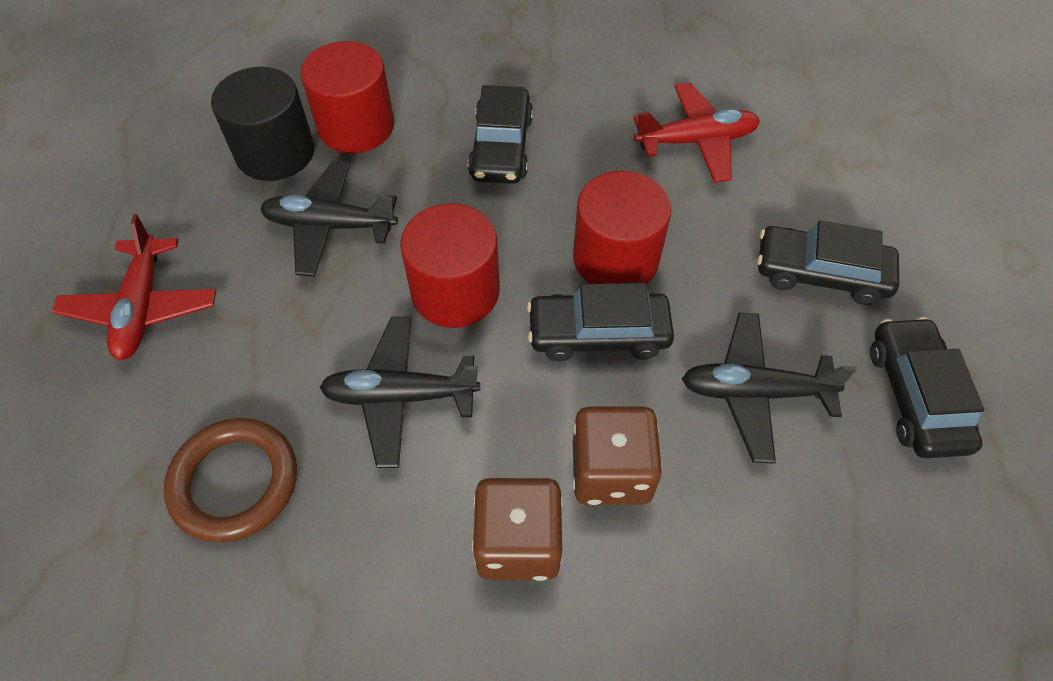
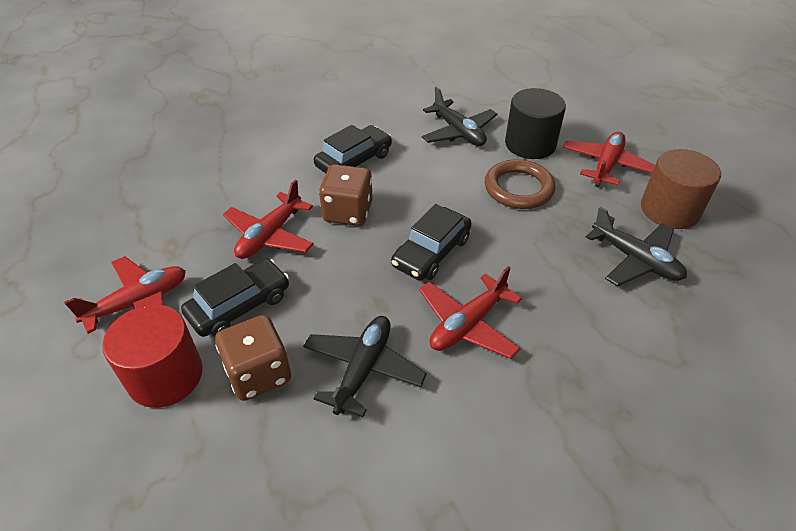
black car: [468,85,533,184] [527,283,674,362] [757,220,899,305] [870,317,984,458] = 4 -> [181,259,289,337] [314,125,392,173] [391,204,472,281] = 3
brown cylinder: none = 0 -> [641,149,721,229] = 1
red cylinder: [301,41,394,153] [400,204,500,328] [573,171,671,284] = 3 -> [102,304,203,408] = 1
red plane: [52,214,216,360] [633,83,760,183] = 2 -> [64,256,186,334] [223,180,314,259] [419,266,522,359] [563,132,655,187] = 4

